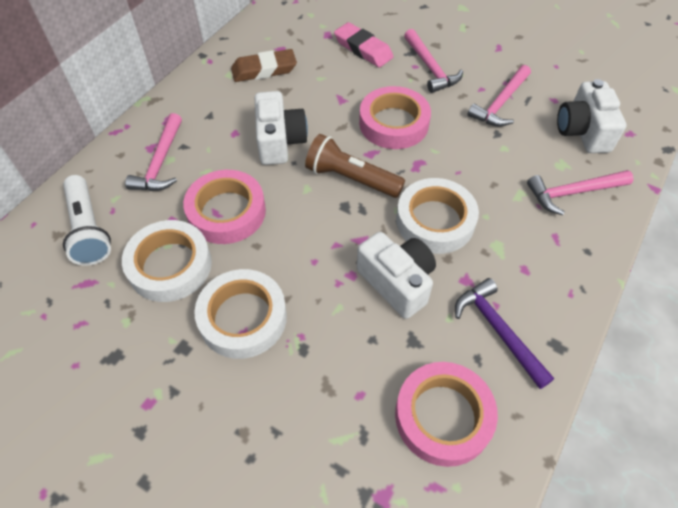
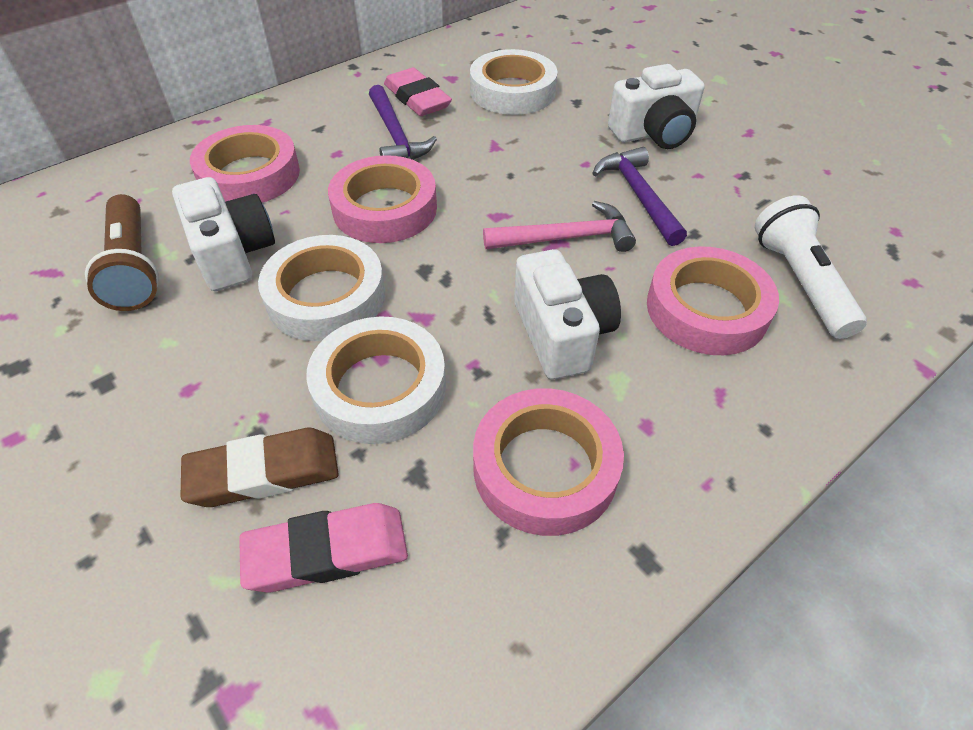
pink eraser: [334,22,394,67] = 1 -> [239,503,408,593] [384,67,452,116] = 2
pink hammer: [125,113,182,191] [404,29,463,93] [467,65,531,127] [527,170,634,215] = 4 -> [483,201,636,252] = 1
pink tape: [183,170,266,244] [359,86,431,149] [395,362,498,467] = 3 -> [190,125,300,203] [328,155,437,243] [473,388,624,536] [647,246,779,355] = 4
purple hammer: [455,278,554,389] = 1 -> [369,85,437,160] [592,147,687,246] = 2

